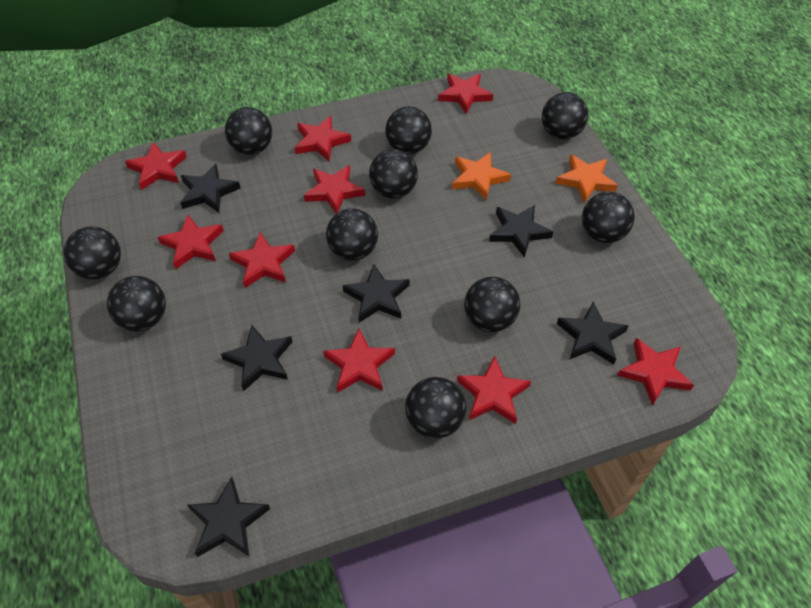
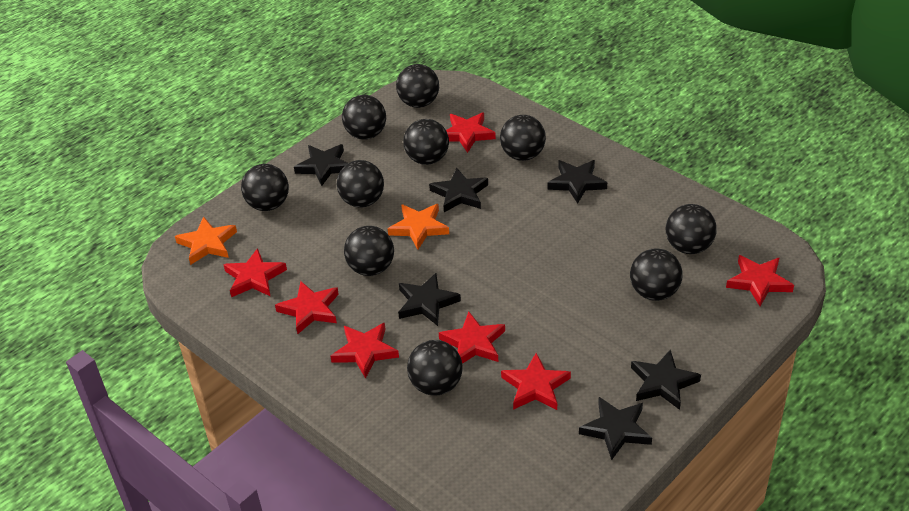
red star: [125,142,187,190] [158,214,224,269] [229,232,295,288] [295,116,351,161] [304,165,365,214] [323,329,395,393] [438,74,493,114] [457,356,531,424] [617,338,694,406] = 9 -> [223,248,287,297] [275,281,339,334] [331,323,399,379] [439,312,505,364] [446,112,496,153] [501,353,571,410] [726,255,794,306] = 7

